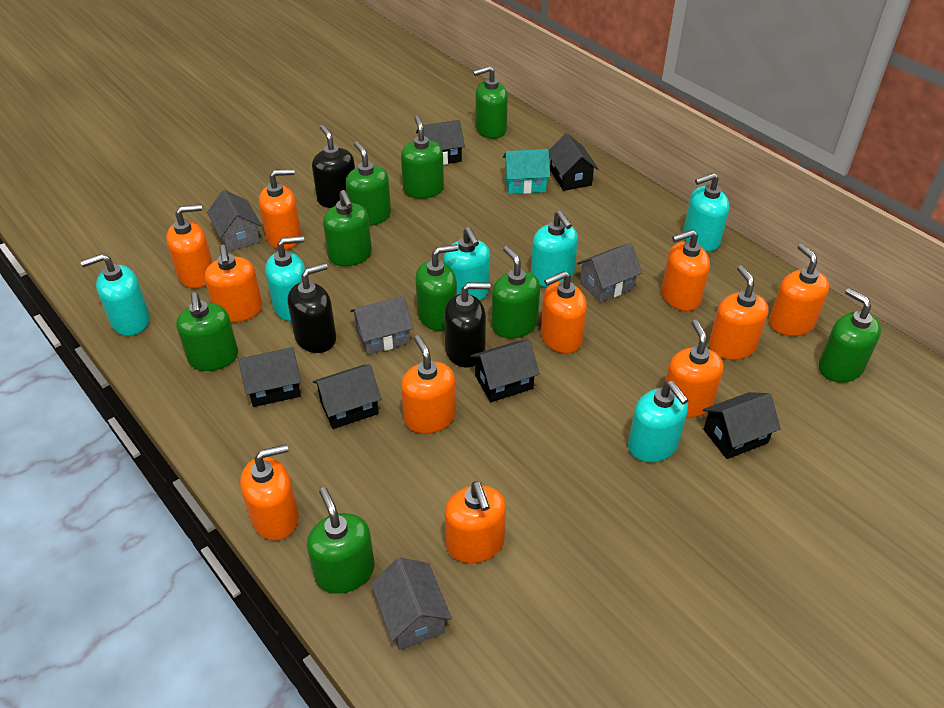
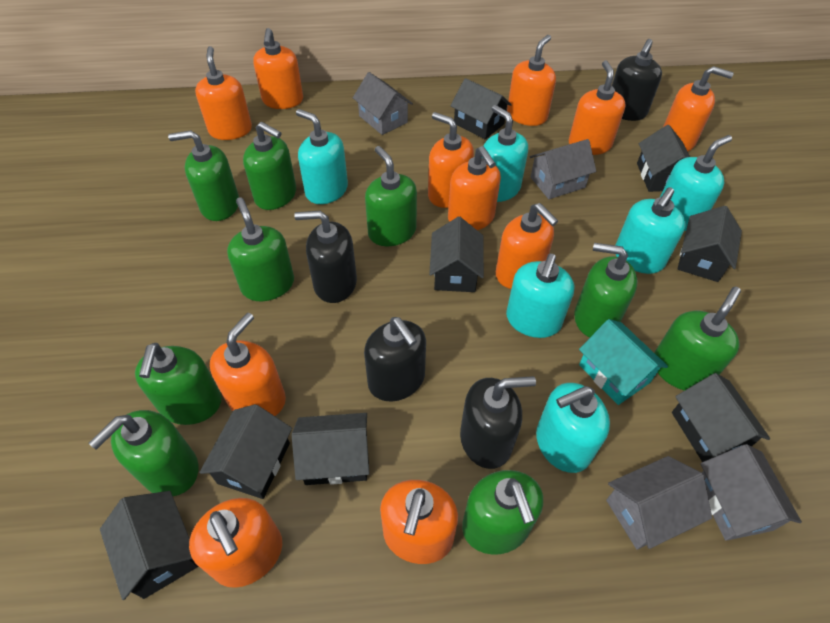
black house: [238,347,301,407] [313,365,381,429] [416,120,465,165] [471,340,540,402] [549,133,599,191] [703,392,781,459] = 6 -> [100,491,198,600] [199,404,292,499] [292,413,369,485] [429,217,484,292] [451,78,512,139] [637,125,690,192] [672,373,770,462] [677,206,742,282] = 8
black soap dispenser: [288,263,336,353] [312,125,355,208] [444,282,490,367] = 3 -> [294,211,357,303] [364,317,426,402] [460,376,536,469] [612,39,662,121] = 4

